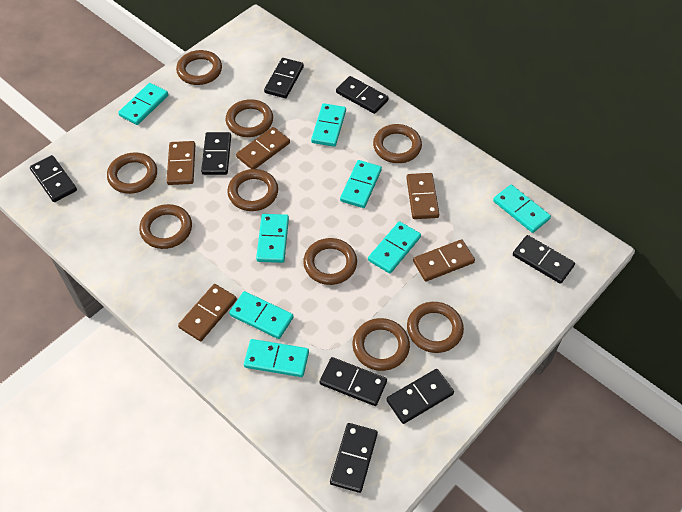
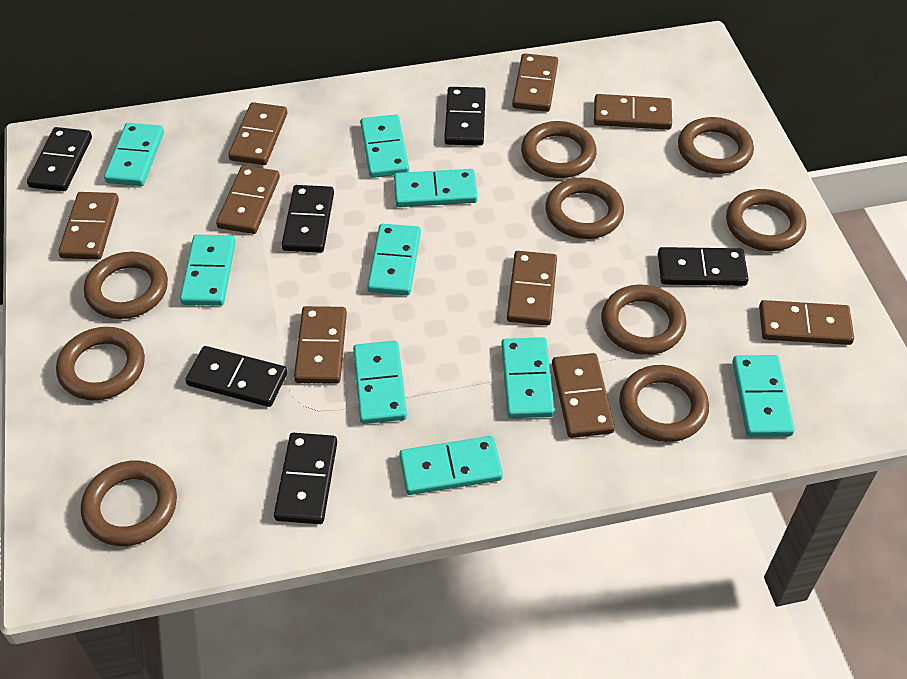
black domino: [30,155,77,202] [201,132,231,175] [264,58,304,98] [320,357,387,406] [330,423,378,493] [336,76,389,114] [386,369,454,424] [513,235,575,284] = 8 -> [27,127,92,191] [186,346,287,407] [274,433,337,524] [282,185,334,253] [444,87,486,146] [658,247,749,286] = 6
brown domino: [167,141,195,185] [178,284,237,341] [236,127,290,169] [407,173,439,219] [413,239,475,281] = 5 -> [58,192,119,260] [216,165,280,234] [228,102,287,165] [294,306,347,384] [507,251,557,325] [512,53,558,112] [552,353,615,438] [594,94,672,130] [759,300,854,345] = 9
turquoise domino: [118,83,168,125] [229,291,293,339] [244,339,309,377] [256,214,289,263] [311,103,346,147] [340,160,382,208] [368,221,421,274] [493,185,551,233] = 8 -> [104,123,164,186] [180,235,236,306] [353,341,407,424] [360,114,409,178] [367,224,421,296] [394,169,478,207] [399,436,503,495] [501,337,555,418] [732,355,795,437] = 9

